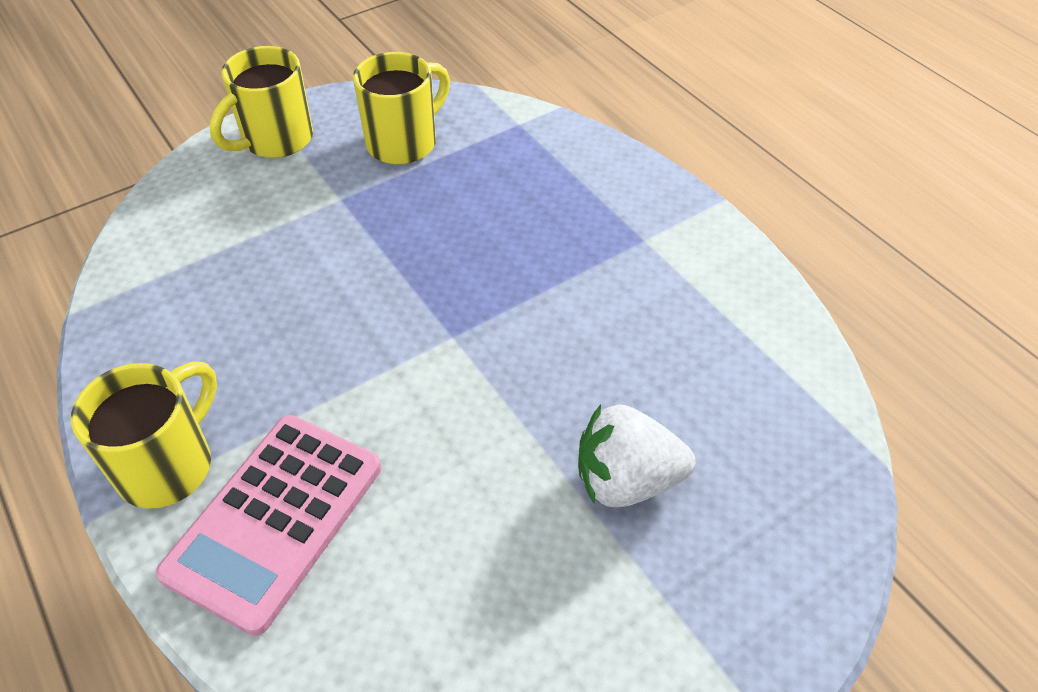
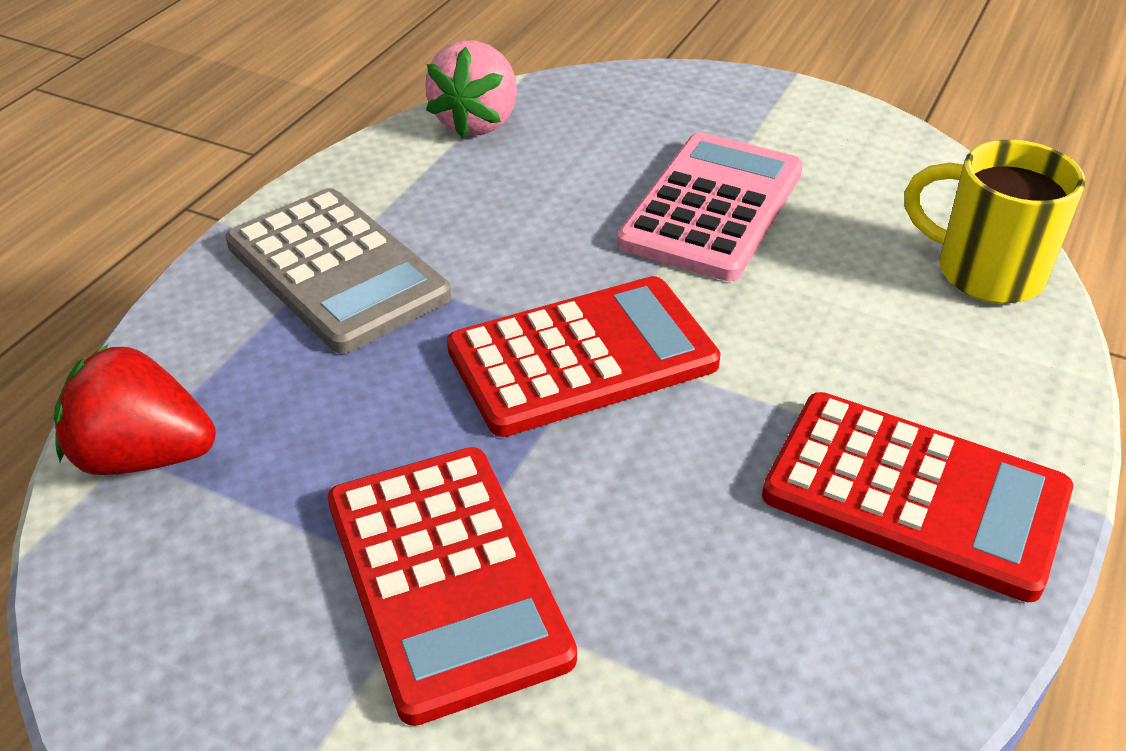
grey calculator: none = 0 -> [226,188,451,354] = 1
pink strawberry: none = 0 -> [425,40,517,138] = 1
red calculator: none = 0 -> [328,447,577,726] [447,276,721,437] [762,392,1073,602] = 3
red strawberry: none = 0 -> [54,344,216,475] = 1
white strawberry: [578,405,695,507] = 1 -> none = 0
yellow mug: [71,361,217,509] [210,46,313,158] [353,52,450,165] = 3 -> [904,140,1086,303] = 1

